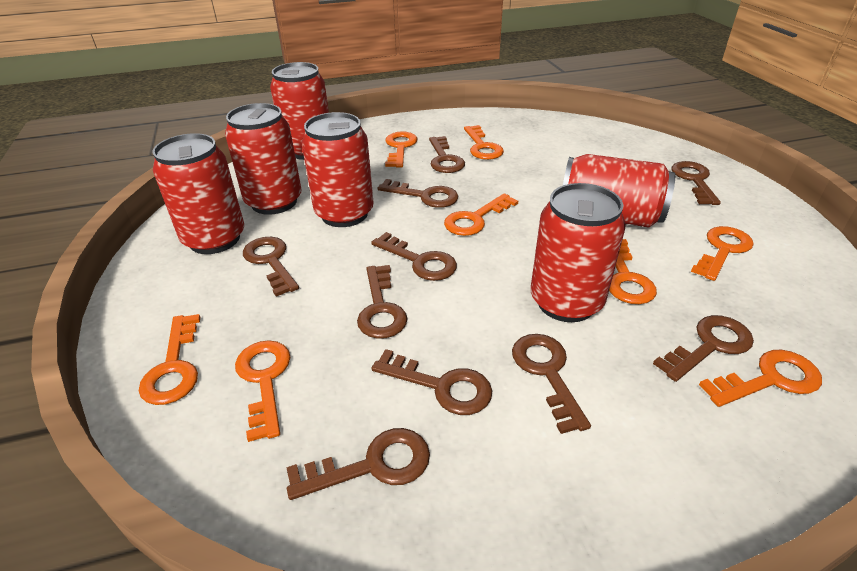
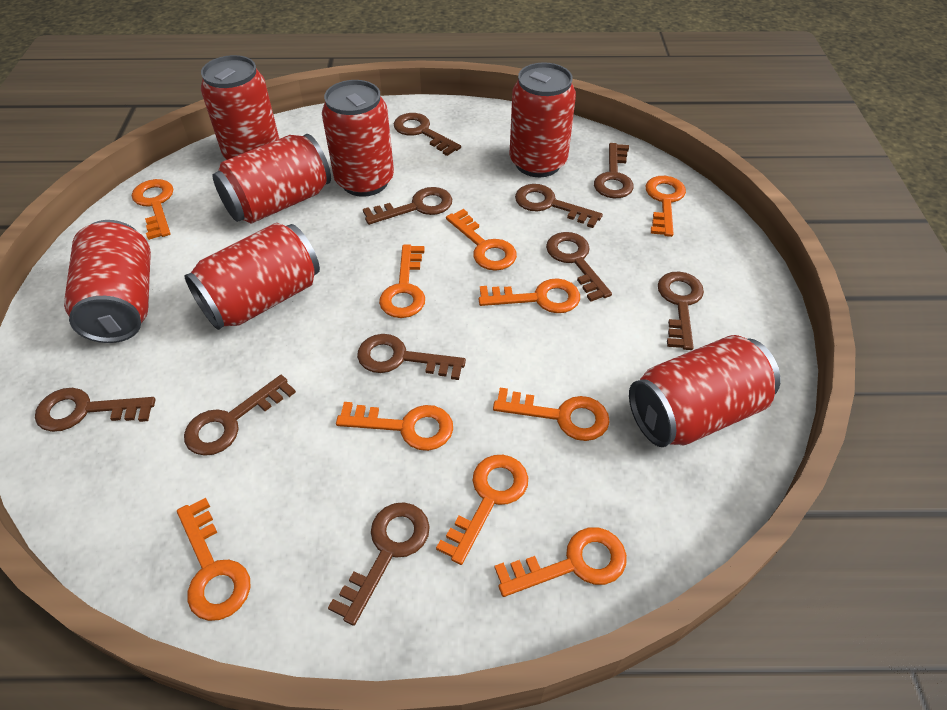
orange key: [139,314,200,405] [235,340,291,442] [385,131,417,168] [444,193,518,236] [464,125,504,160] [609,239,657,304] [691,226,754,281] [699,350,822,407] = 8 -> [132,179,173,240] [177,498,251,621] [336,402,453,451] [379,245,425,318] [436,455,528,565] [446,209,517,271] [479,278,580,313] [493,388,610,441] [495,527,627,597] [646,176,686,237] = 10
red can: [152,133,244,254] [225,103,302,215] [270,62,329,160] [302,112,374,227] [531,183,626,322] [563,154,675,228] = 6 -> [64,220,151,343] [184,223,320,330] [201,55,279,160] [213,134,331,224] [322,80,394,197] [509,62,576,177] [629,335,781,447] = 7

